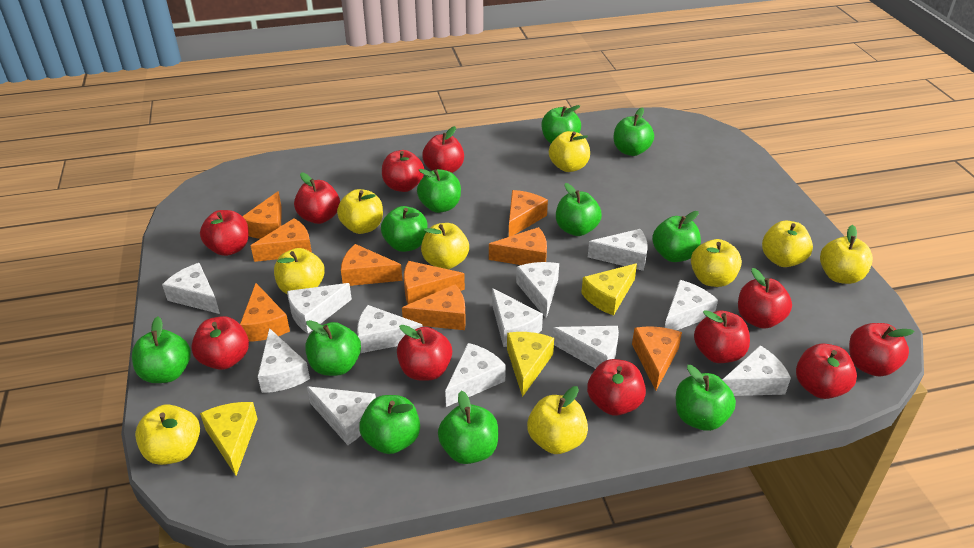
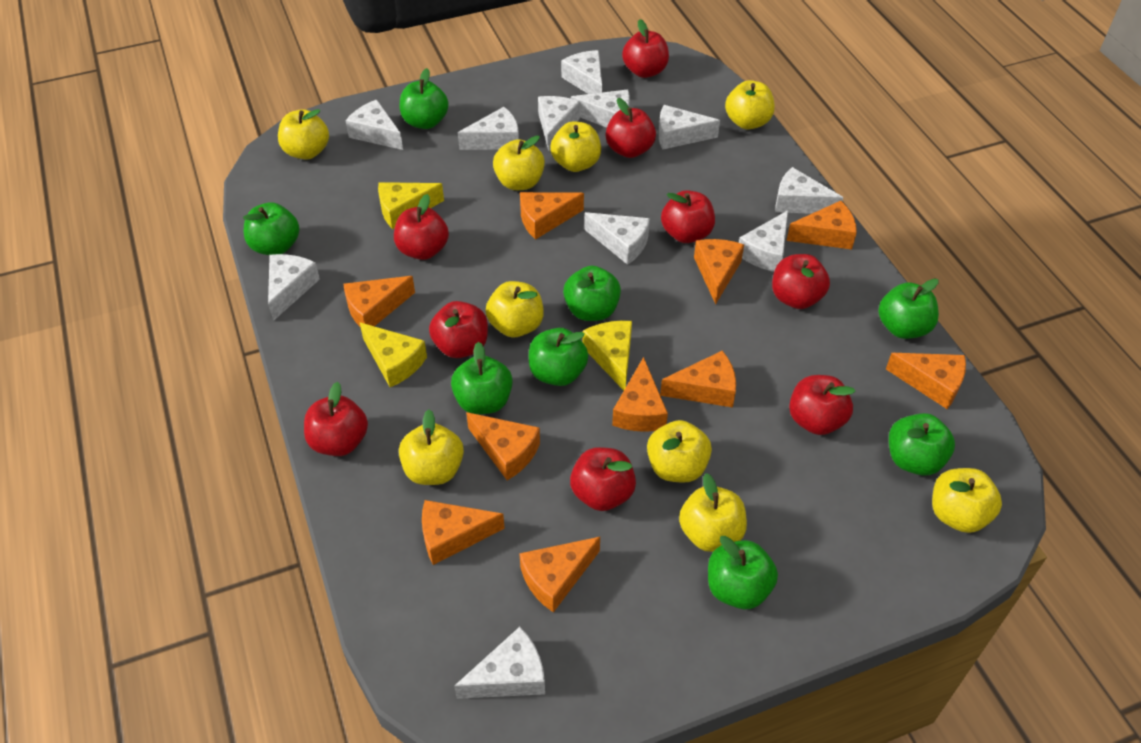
green apple: [132,316,191,383] [305,320,361,376] [359,395,420,454] [381,206,428,252] [417,169,461,213] [438,391,498,464] [542,105,581,143] [556,183,602,236] [613,107,654,156] [652,211,701,262] [676,365,736,431] = 11 -> [243,202,300,255] [400,68,449,129] [451,342,513,414] [529,328,588,386] [563,266,621,321] [708,536,778,609] [878,278,939,339] [889,413,955,476] = 8
orange cheese: [240,283,290,342] [242,191,282,239] [251,218,312,262] [341,244,402,286] [402,284,466,330] [404,261,465,304] [489,227,547,265] [509,190,548,237] [632,327,682,390] = 9 -> [343,276,415,328] [422,500,505,565] [466,412,540,480] [519,537,600,613] [520,192,584,240] [612,357,668,432] [660,351,736,407] [694,239,744,305] [786,201,857,250] [886,353,966,409] = 10
red apple: [191,316,249,370] [200,210,249,256] [294,172,340,224] [382,150,424,192] [397,325,452,381] [422,126,464,173] [587,359,646,416] [694,310,750,363] [738,268,792,329] [796,343,857,399] [849,323,914,376] = 11 -> [304,382,368,456] [394,194,449,260] [429,301,488,358] [570,447,636,511] [606,98,656,158] [622,19,669,78] [661,190,715,243] [772,254,830,309] [789,375,856,435] = 9
white cheese: [162,263,220,314] [258,328,310,393] [287,283,352,333] [307,386,376,445] [357,305,423,353] [445,343,506,407] [492,288,543,347] [516,262,559,318] [552,326,619,369] [588,229,648,271] [665,280,718,330] [722,345,791,396] = 12 -> [268,254,320,321] [345,100,403,150] [454,627,545,699] [458,107,519,150] [538,96,580,151] [561,50,602,94] [571,90,630,128] [584,212,650,265] [659,105,720,150] [739,210,788,272] [775,167,843,214] = 11

